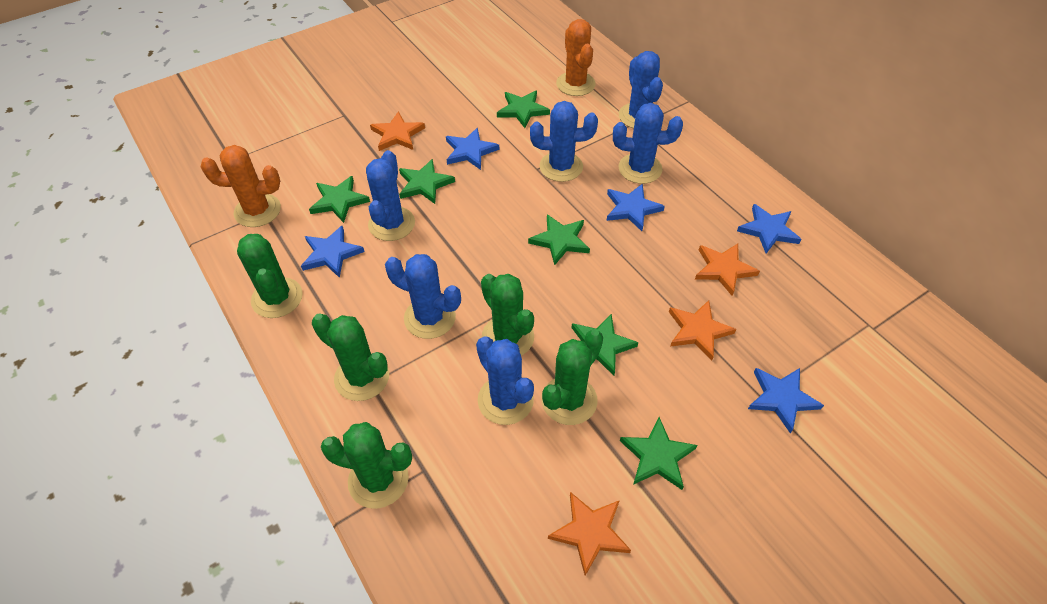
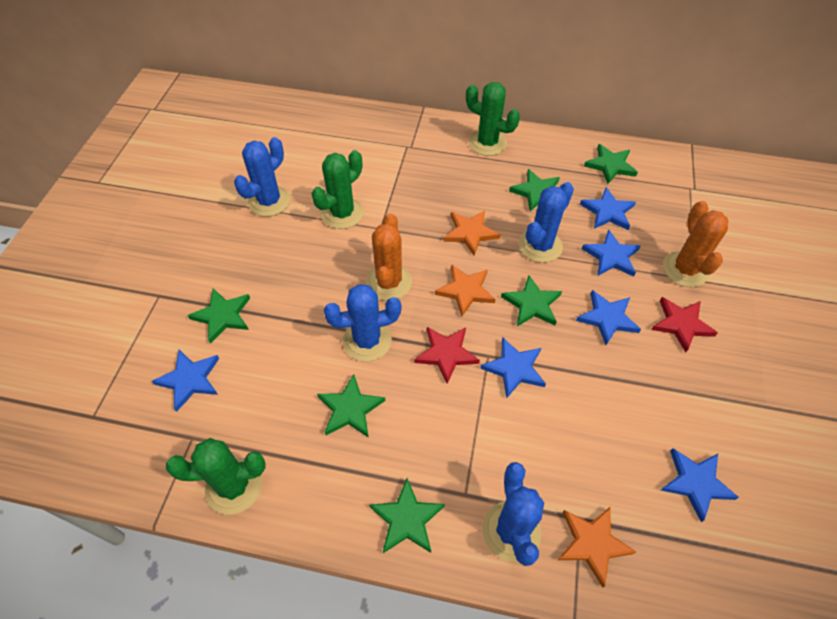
blue cactus: [366,150,415,241] [385,254,461,339] [476,336,534,425] [530,101,598,182] [613,103,683,184] [619,51,663,128] = 6 -> [234,137,290,217] [324,284,401,362] [482,462,544,566] [519,182,574,263] = 4
blue star: [301,226,365,278] [446,128,499,170] [607,183,665,231] [737,204,802,254] [748,368,824,433] = 5 -> [152,350,219,412] [480,337,546,398] [576,290,641,345] [580,187,636,230] [582,230,640,277] [661,448,739,522] = 6
green cactus: [237,234,303,318] [312,313,389,401] [321,422,412,509] [481,274,534,356] [542,329,603,425] = 5 -> [166,438,265,515] [312,150,364,229] [466,82,520,156] = 3
orange star: [370,111,425,151] [548,492,631,576] [669,300,736,360] [695,244,760,296] = 4 -> [435,264,496,316] [443,210,500,255] [558,507,636,588] = 3
red star: none = 0 -> [414,327,480,384] [651,297,718,353] = 2

